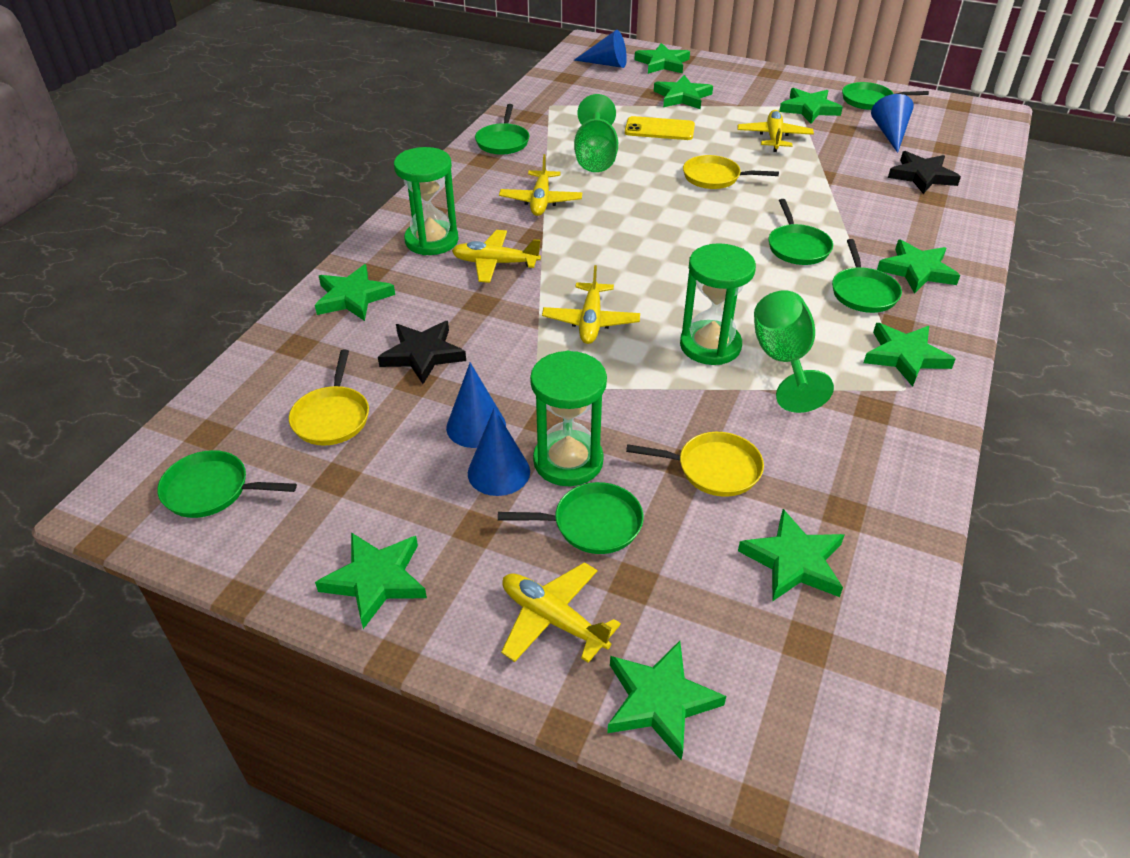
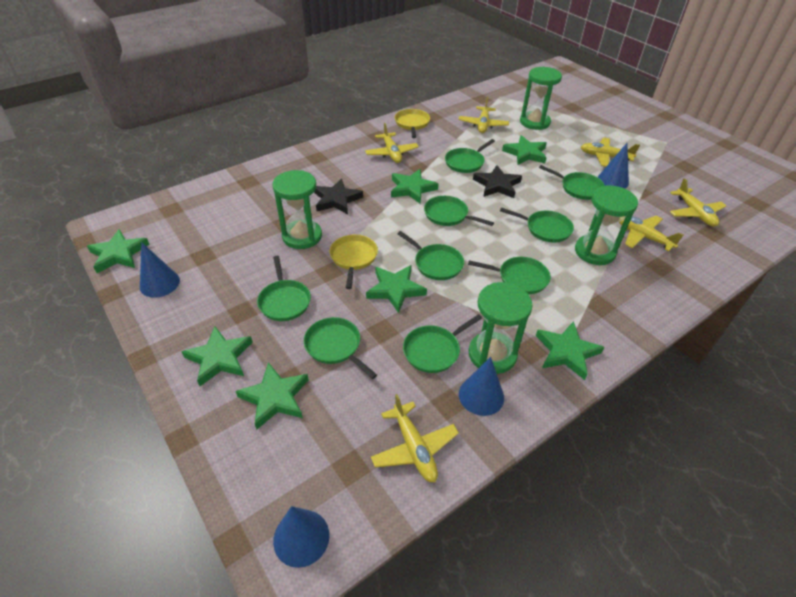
green goblet: [574,94,618,172] [754,290,834,413] = 2 -> none = 0
green hourglass: [394,147,459,255] [530,351,607,486] [680,243,756,365] = 3 -> [272,170,322,249] [469,282,533,374] [520,67,562,130] [575,185,638,265] = 4
green pan: [157,450,297,518] [475,104,529,155] [498,482,644,554] [769,199,833,265] [832,239,902,313] [842,82,929,110] = 6 -> [257,256,311,321] [304,317,377,379] [397,231,464,280] [403,314,482,373] [424,196,494,226] [445,139,495,173] [468,257,551,294] [500,207,574,242] [539,165,605,200] = 9
green star: [315,264,395,321] [315,532,427,629] [607,641,726,760] [635,43,690,74] [654,75,713,109] [738,509,844,602] [779,88,843,123] [864,323,956,387] [877,240,960,294] = 9 -> [87,229,150,273] [181,327,253,386] [235,362,309,430] [366,265,427,313] [391,169,439,203] [502,135,547,165] [536,321,605,380] = 7
yellow pan: [289,350,369,446] [626,432,764,497] [683,155,779,189] = 3 -> [330,235,378,289] [395,109,430,138] = 2
yellow phone: [625,116,695,140] = 1 -> none = 0
yellow plane: [452,230,541,283] [499,154,582,216] [501,562,621,663] [542,265,640,344] [738,110,814,152] = 5 -> [365,123,419,163] [371,394,459,482] [459,97,509,133] [581,138,640,167] [619,216,683,251] [670,178,726,227] = 6

